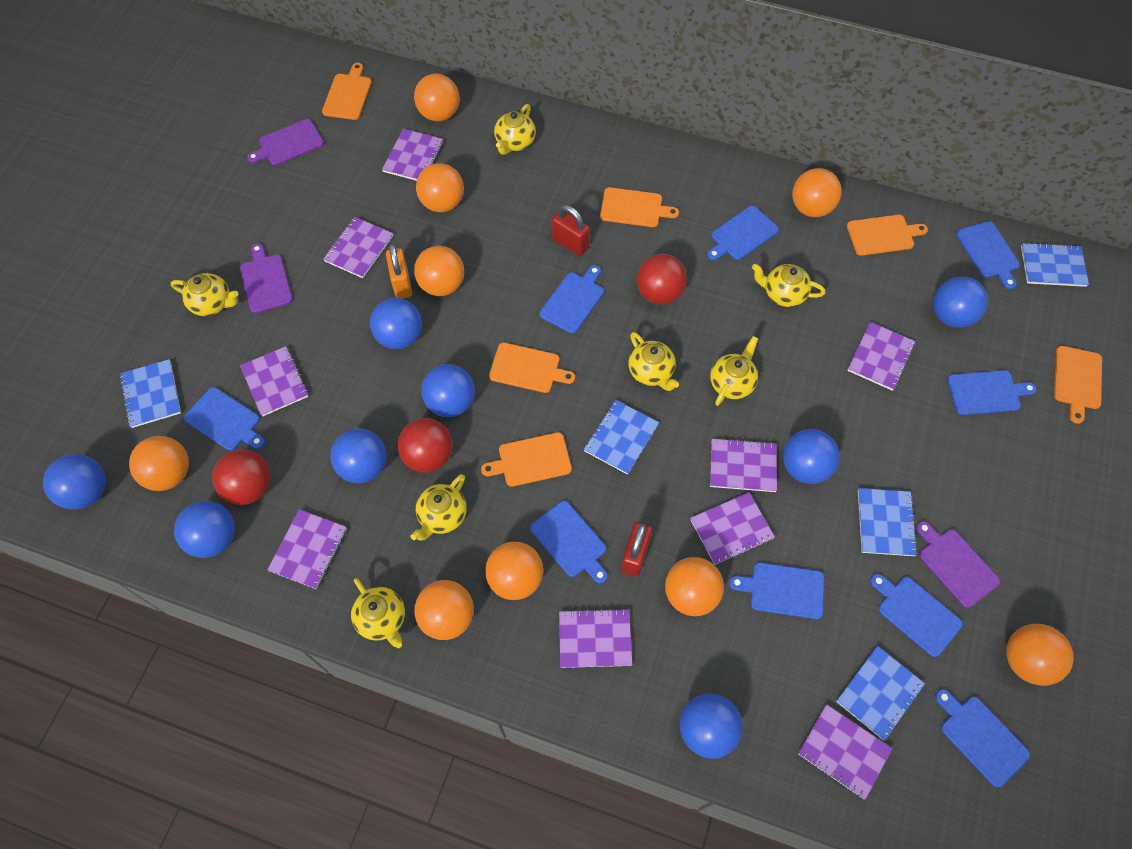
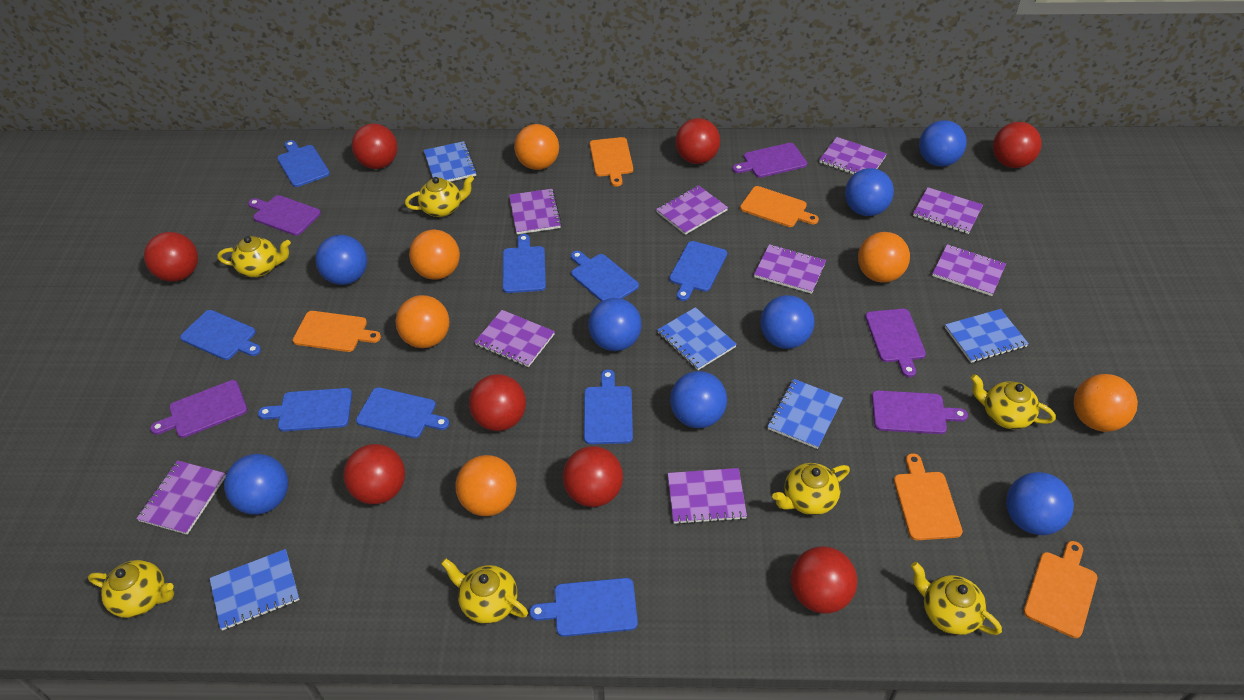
orange ball: [129,436,189,491] [414,74,460,121] [414,246,464,296] [414,580,474,640] [416,163,464,212] [485,542,543,600] [665,557,724,616] [792,168,842,217] [1006,624,1074,686] = 9 -> [395,295,449,348] [409,230,460,280] [455,455,517,516] [514,124,559,170] [858,232,910,283] [1074,374,1138,432] = 6
orange cutting board: [322,63,372,120] [481,432,572,487] [489,343,575,393] [600,187,679,227] [847,215,928,256] [1054,346,1102,424] = 6 -> [293,311,381,352] [590,137,633,186] [740,186,819,227] [894,453,963,540] [1023,541,1097,638] = 5
orange padlock: [386,244,412,299] = 1 -> none = 0
purple cutting board: [240,243,293,313] [247,119,324,166] [916,521,1000,608] = 3 -> [150,380,247,438] [248,195,321,236] [732,143,807,178] [865,309,926,377] [872,390,968,434] = 5
red ball: [212,449,271,505] [398,418,453,473] [637,254,687,304] = 3 -> [144,232,198,282] [343,444,405,504] [352,124,398,169] [469,374,526,431] [563,446,623,507] [675,118,720,164] [791,546,857,614] [993,122,1042,168] = 8
red padlock: [552,205,590,256] [621,522,652,577] = 2 -> none = 0

